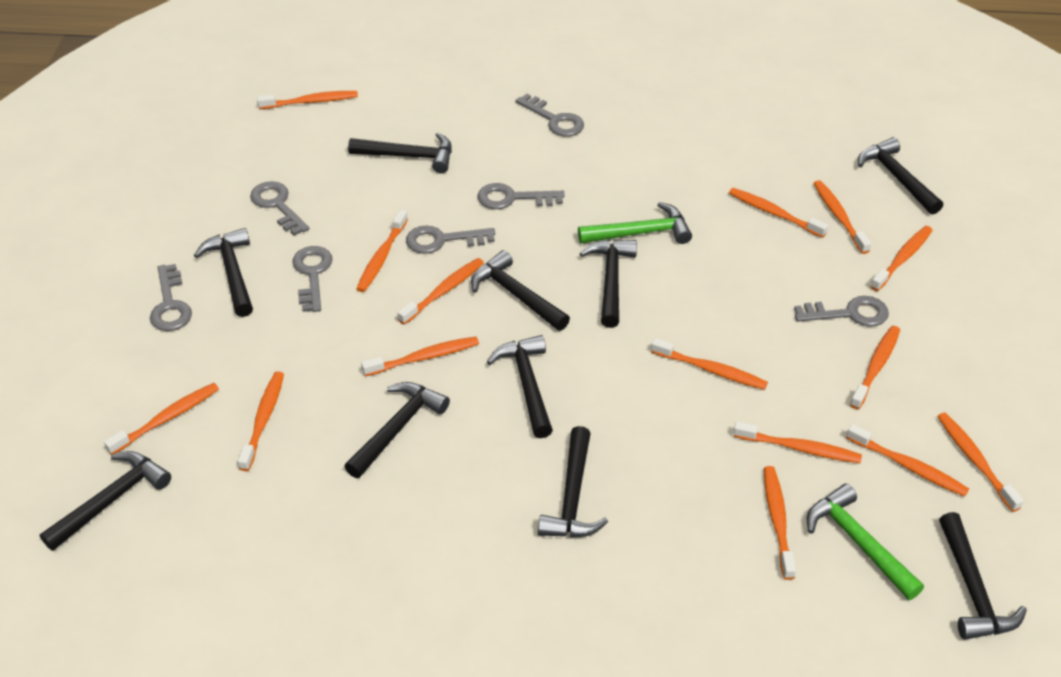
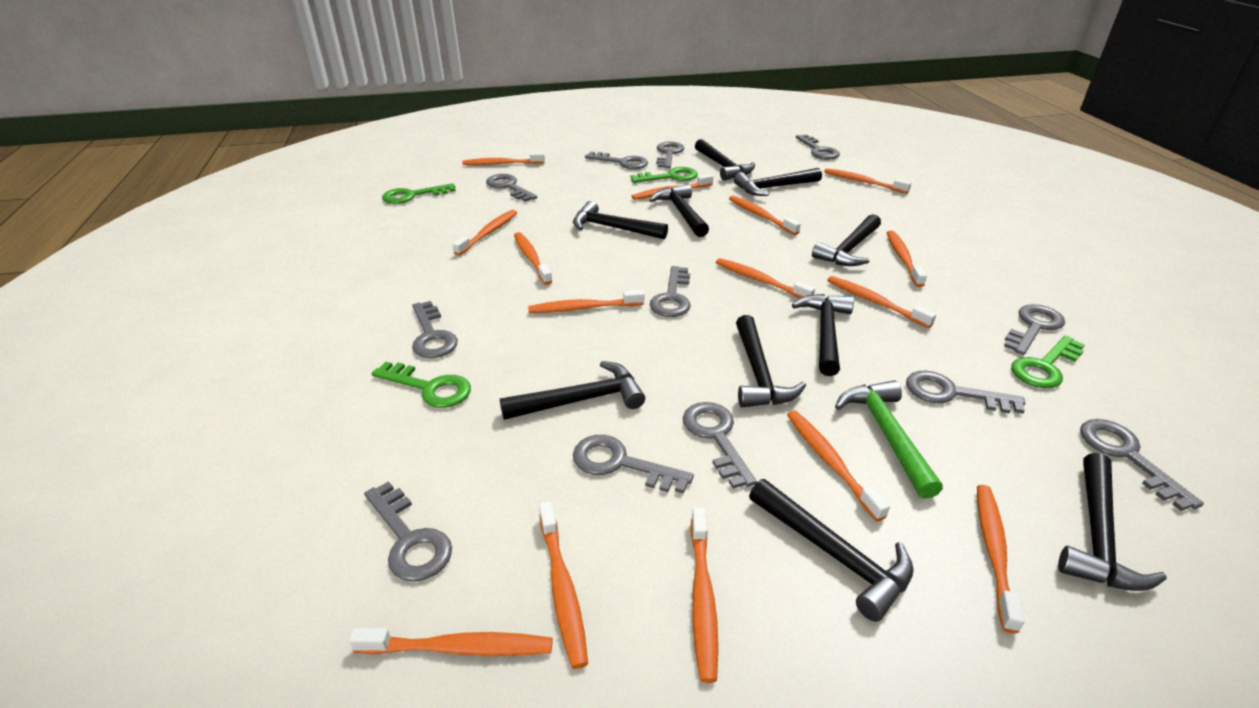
green hammer: [578,202,692,244] [807,483,924,600] = 2 -> [835,380,943,499] = 1
green key: none = 0 -> [371,362,471,408] [382,183,456,204] [631,167,698,183] [1011,336,1085,388] = 4
grey key: [150,264,192,331] [250,181,310,236] [292,246,332,312] [406,226,495,254] [477,183,565,209] [515,94,584,137] [794,296,889,327] = 7 -> [364,481,452,582] [412,301,458,358] [486,174,537,202] [573,435,694,494] [585,152,648,169] [650,266,691,317] [656,142,684,168] [683,402,757,489] [796,134,840,160] [906,371,1025,414] [1004,304,1065,355] [1080,419,1204,511] = 12

